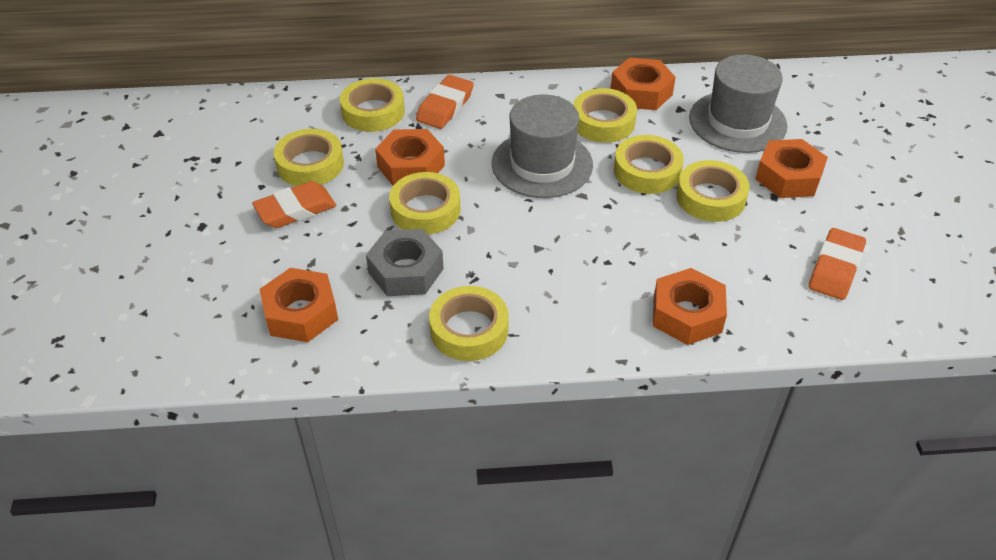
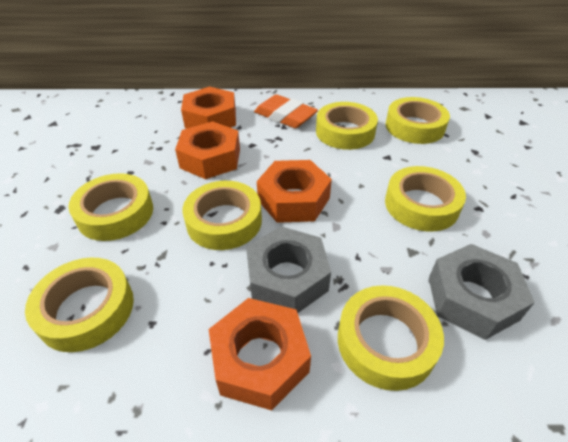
grey hat: [492,95,593,198] [689,54,788,153] = 2 -> none = 0
grey nut: [366,229,444,296] = 1 -> [246,226,331,313] [429,244,535,340] = 2
orange eraser: [252,181,336,228] [416,75,474,129] [809,228,866,300] = 3 -> [254,94,318,128] = 1
orange nut: [260,268,338,342] [375,129,445,185] [611,58,676,110] [653,268,727,345] [755,139,828,198] = 5 -> [175,121,240,179] [181,87,236,129] [208,298,311,410] [257,160,332,223] = 4

